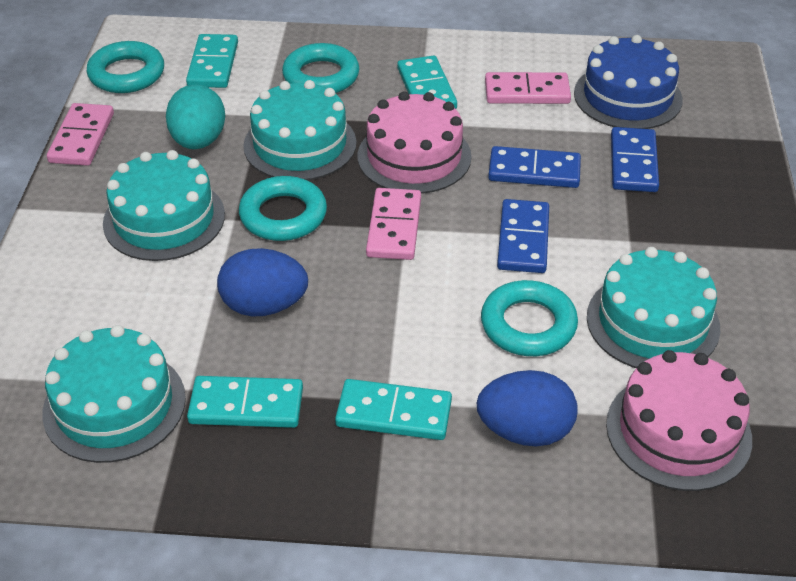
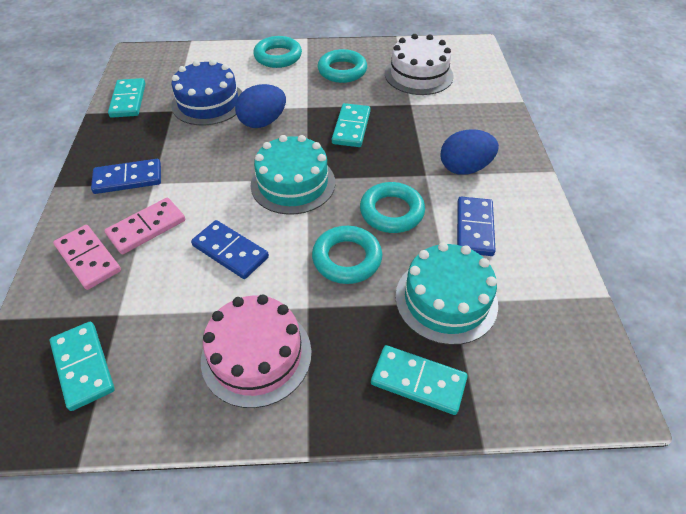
pink cake: [357,91,472,194] [606,350,752,491] = 2 -> [201,294,312,408] = 1
pink domino: [47,103,114,166] [366,188,421,260] [485,72,571,104] = 3 -> [53,225,121,290] [104,198,185,254] = 2
turquoise cake: [42,325,186,463] [103,150,225,261] [243,80,356,180] [587,247,720,368] = 4 -> [251,135,335,215] [395,242,498,345] = 2
turquoise egg: [166,84,225,149] = 1 -> none = 0
white cake: none = 0 -> [385,34,454,95] = 1

